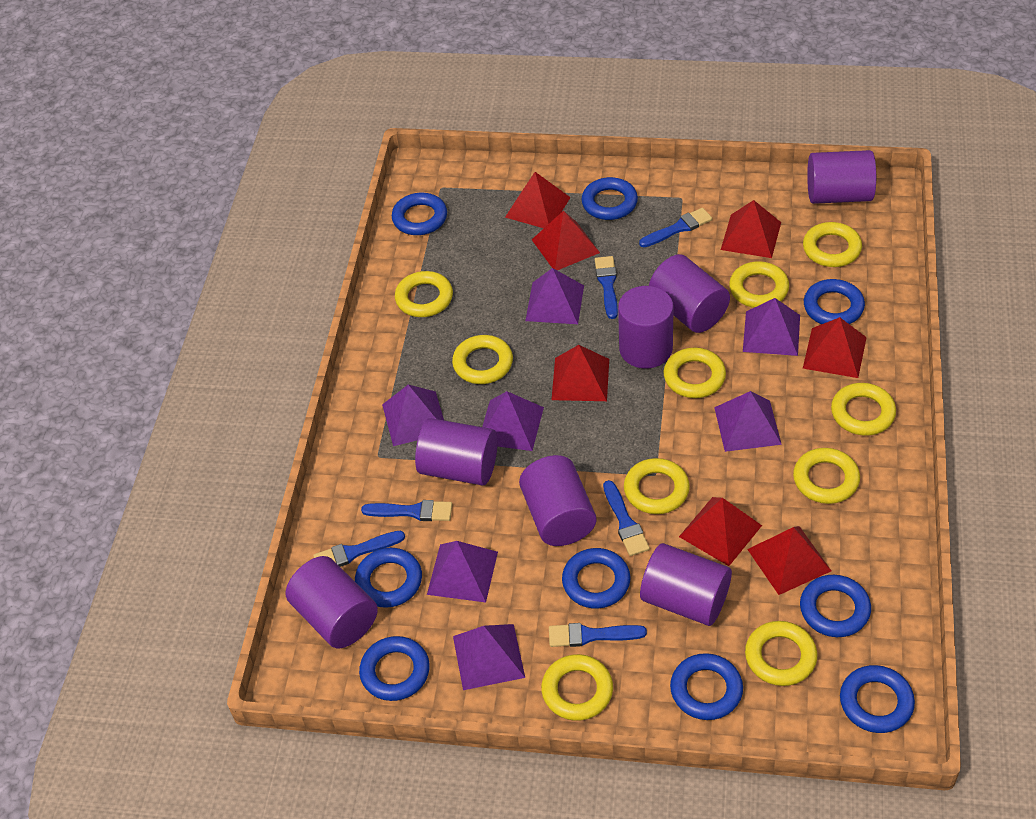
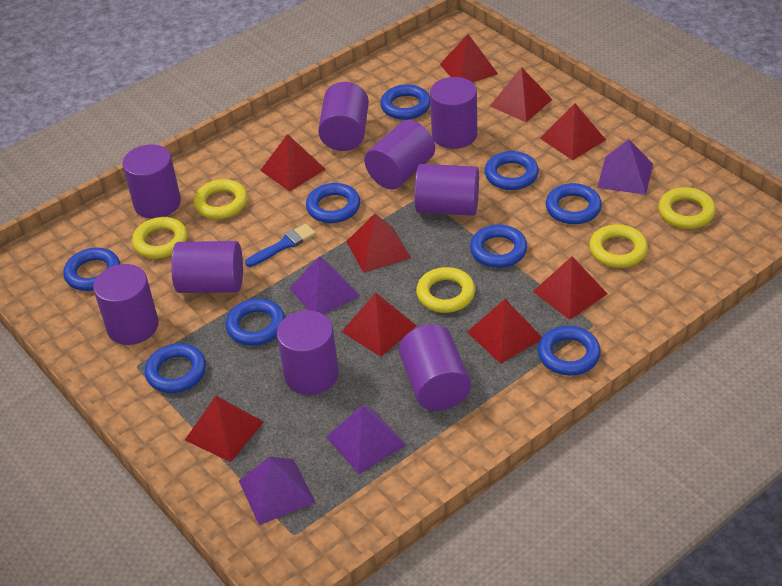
blue brush: [313,530,405,567] [361,500,452,521] [549,623,647,647] [595,256,618,319] [603,480,650,556] [639,208,712,247] = 6 -> [245,224,316,267] = 1
purple cylinder: [286,556,378,648] [415,418,497,485] [519,455,596,546] [618,286,674,368] [640,543,732,626] [649,254,730,333] [807,150,876,204] = 7 -> [93,264,159,345] [123,145,181,219] [171,241,243,293] [277,310,339,395] [318,82,369,151] [364,120,435,189] [399,324,471,411] [415,164,479,216] [430,77,477,149] = 9
purple pyramid: [382,385,444,446] [427,541,498,603] [453,624,525,690] [482,391,544,451] [525,268,584,324] [714,391,782,452] [743,298,800,356] = 7 -> [239,456,316,525] [289,256,360,314] [326,405,406,474] [597,139,653,195] = 4
red pyramid: [505,172,571,228] [532,211,600,270] [552,345,609,401] [679,497,762,566] [721,200,781,258] [747,526,831,595] [803,317,867,378] = 7 -> [185,396,264,462] [260,134,326,192] [342,293,417,357] [346,214,411,273] [440,34,498,83] [467,299,542,364] [490,67,553,122] [533,256,608,320] [540,103,606,160] = 9
yellow ring: [395,271,453,317] [452,335,513,384] [541,654,613,721] [624,458,690,514] [663,348,726,398] [729,261,789,308] [745,621,817,686] [793,448,860,504] [803,222,862,267] [831,383,896,436] = 10 -> [132,217,188,259] [194,179,248,219] [416,267,475,313] [589,224,648,268] [658,187,716,229] = 5

